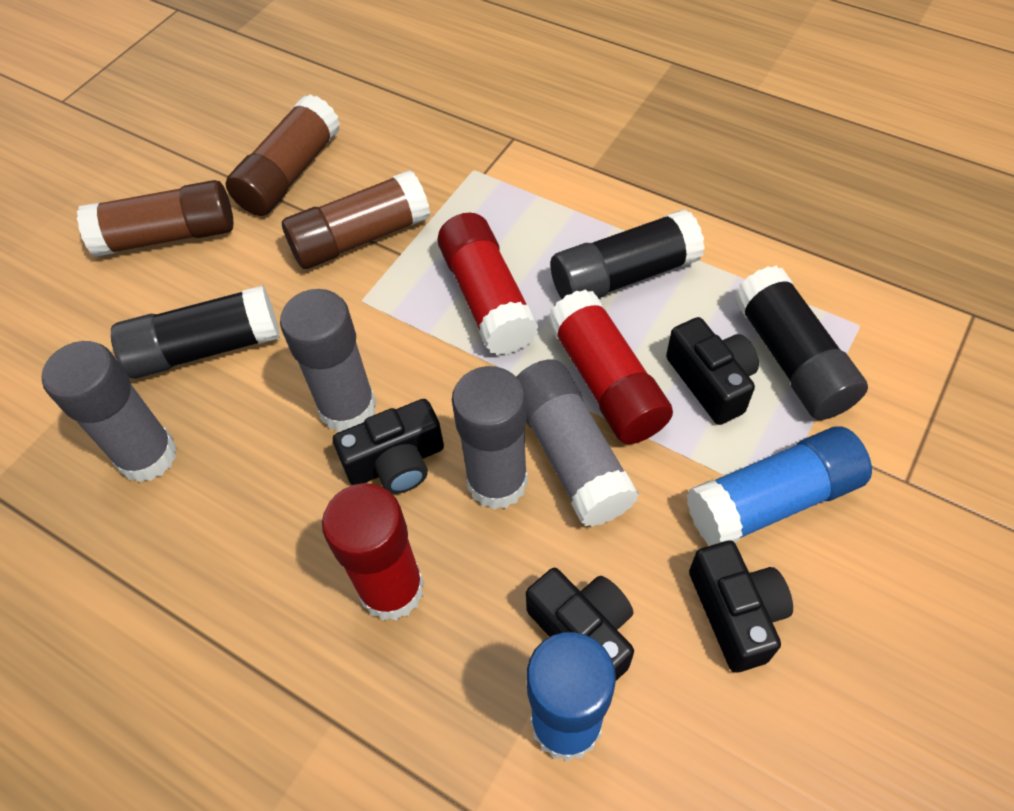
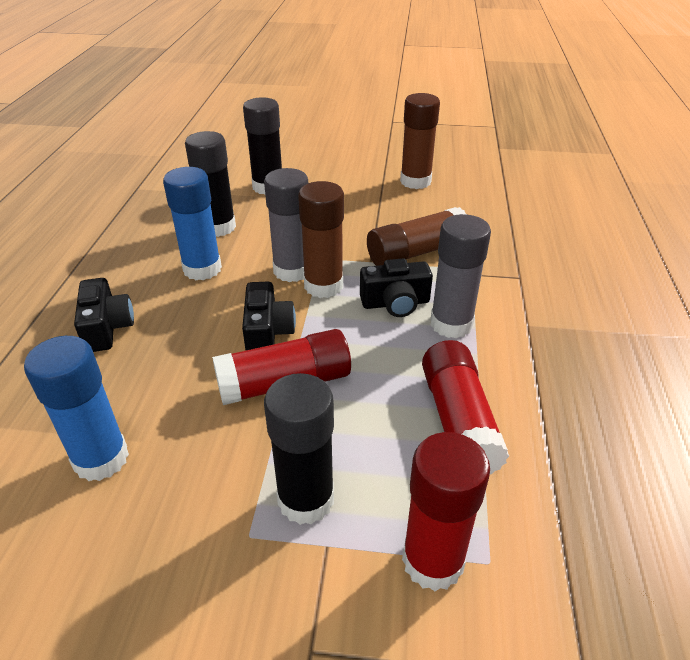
black camera: [333,399,444,494] [526,568,634,681] [666,317,759,425] [689,541,793,673] = 4 -> [74,278,134,352] [242,282,296,350] [360,259,433,317] = 3
grey glue stick: [42,341,177,482] [280,289,376,432] [452,366,528,510] [516,359,639,527] = 4 -> [264,168,308,282] [431,214,491,338] = 2

